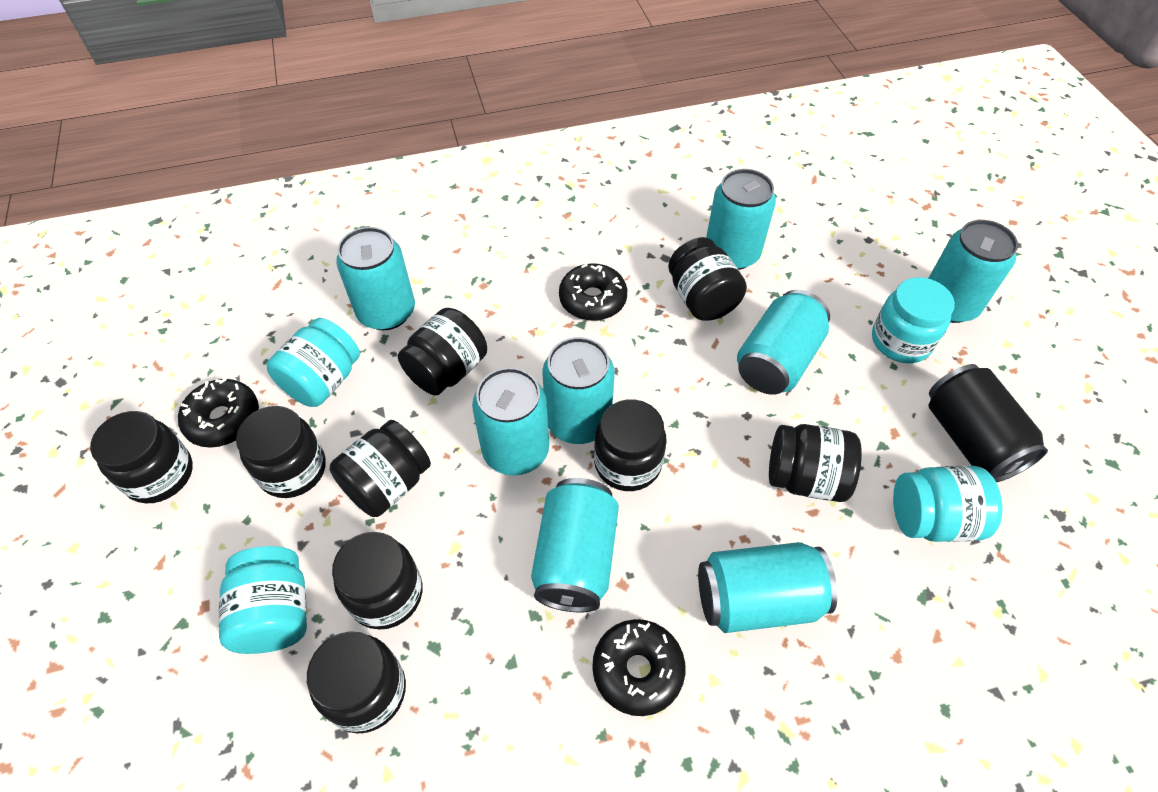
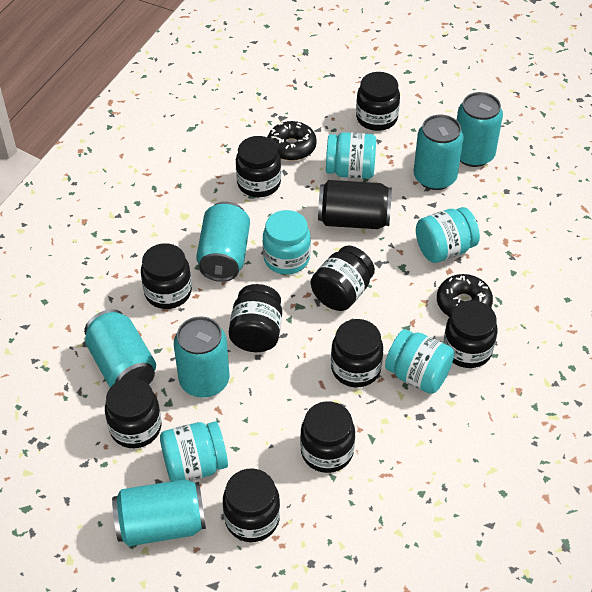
black donut: [178,378,259,448] [559,263,627,321] [592,619,686,716] = 3 -> [267,121,317,161] [437,274,493,317] = 2
black jar: [90,411,193,503] [236,406,326,498] [307,631,406,734] [329,420,431,517] [332,532,423,630] [398,308,487,396] [594,399,667,491] [668,237,747,321] [769,424,862,502] = 9 -> [105,378,162,448] [141,243,192,309] [223,469,280,542] [229,284,282,352] [236,136,281,197] [300,401,355,473] [311,246,375,311] [331,319,383,387] [356,72,400,131] [443,300,497,368] = 10
turquoise can: [336,227,415,330] [472,367,549,476] [531,478,619,612] [543,337,615,444] [698,542,838,633] [706,169,776,270] [737,290,830,395] [928,220,1018,323] = 8 -> [84,309,156,387] [112,479,206,546] [174,316,229,398] [196,202,250,282] [414,115,464,190] [457,92,503,167] = 6
turquoise jar: [219,546,307,654] [267,318,360,407] [872,277,955,363] [893,466,1002,542] = 4 -> [160,422,228,481] [263,210,311,275] [326,132,376,179] [385,329,454,394] [416,207,480,263] = 5

